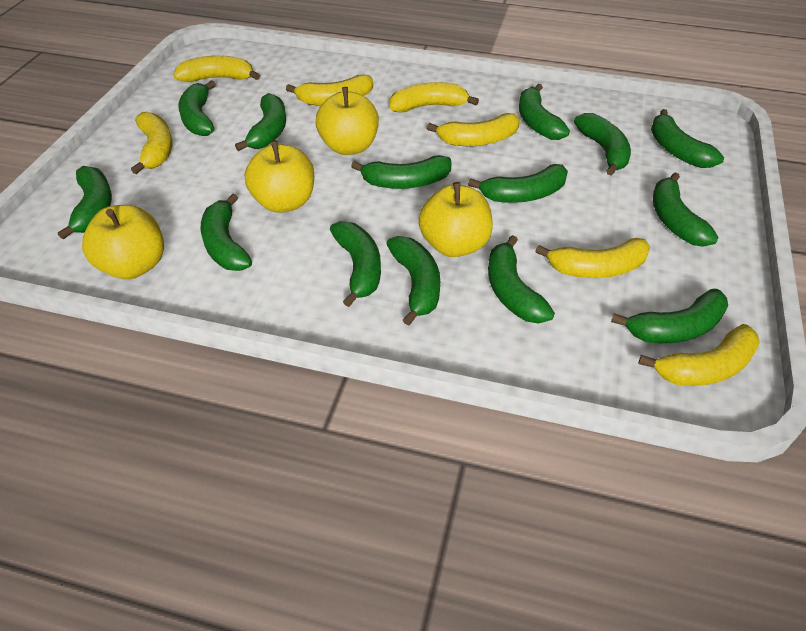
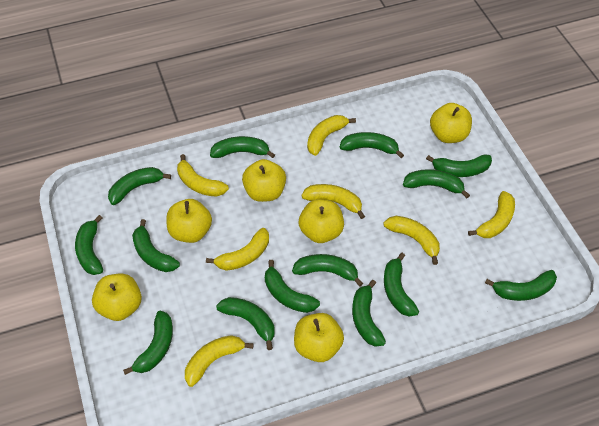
yellow apple: [82,205,164,279] [245,140,314,213] [316,87,379,155] [418,182,493,257] = 4 -> [92,274,142,321] [167,199,212,243] [242,159,286,202] [294,313,344,362] [299,199,344,243] [430,103,472,143] = 6

